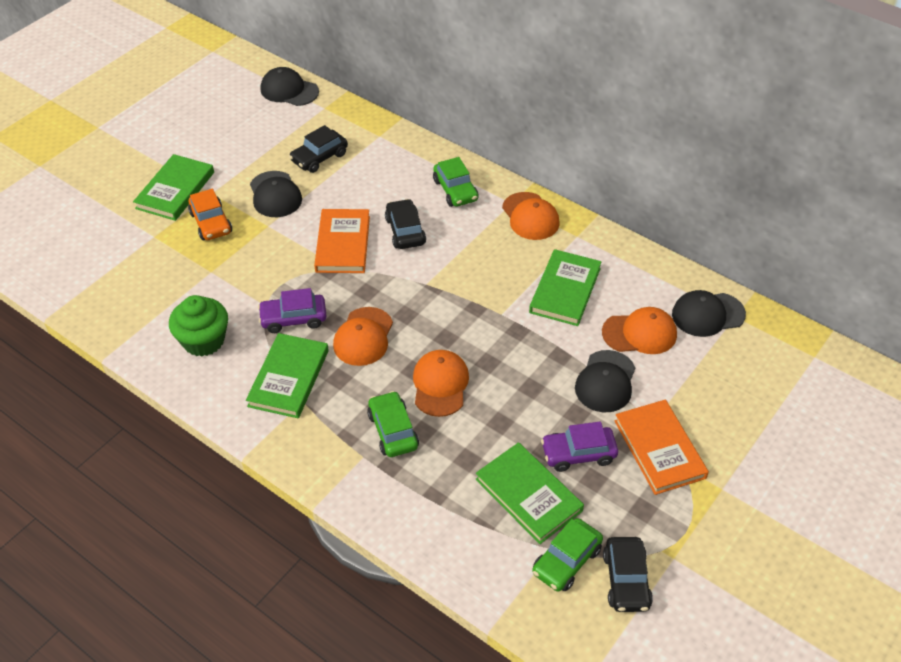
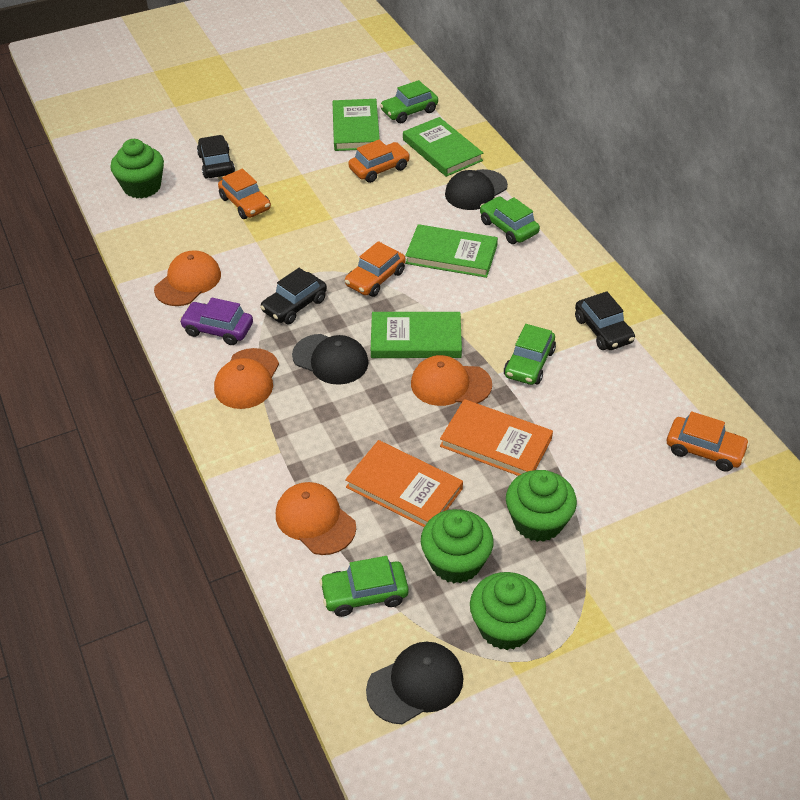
black cap: [250,171,302,217] [261,67,319,106] [575,350,635,412] [672,290,746,337] = 4 -> [292,334,368,385] [366,642,463,724] [445,169,508,210] = 3
green car: [367,391,419,457] [433,157,479,207] [532,518,603,592] = 3 -> [319,556,409,617] [380,80,438,123] [480,197,540,244] [504,324,556,385] = 4
green cupcake: [169,295,228,357] = 1 -> [110,139,164,199] [421,509,494,583] [470,572,546,650] [506,470,577,542] = 4
orange car: [188,189,232,240] = 1 -> [218,169,271,219] [345,241,406,297] [348,140,410,183] [667,411,750,472] = 4
purple car: [258,288,327,333] [541,422,618,472] = 2 -> [180,298,253,345] = 1

